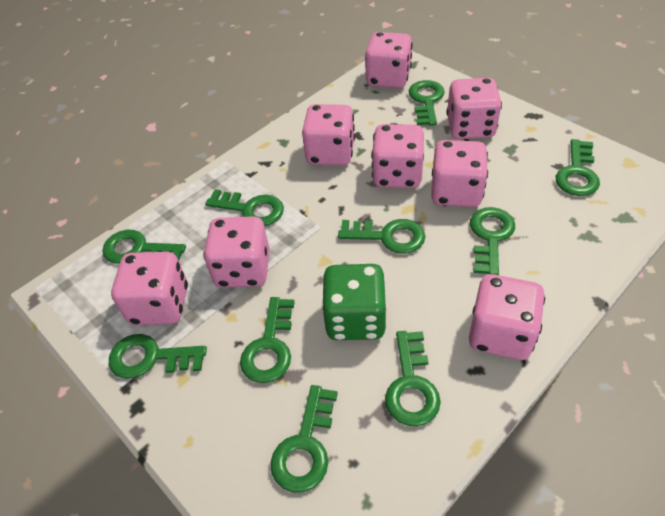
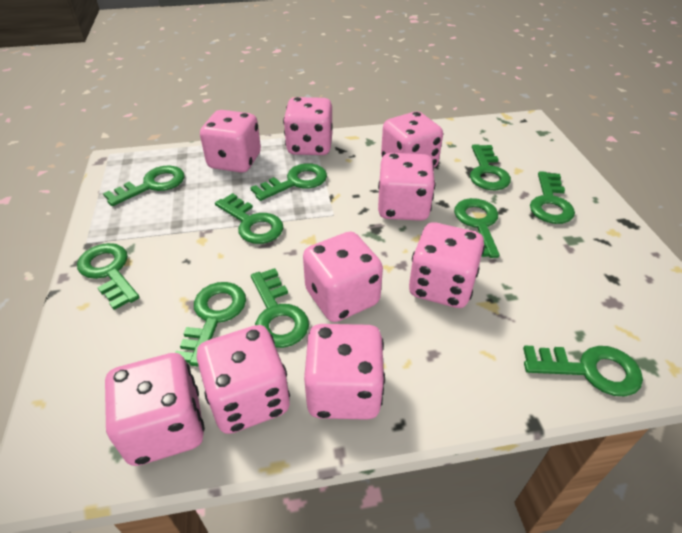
green dice: [322,264,387,340] = 1 -> none = 0
pink dice: [111,252,188,325] [203,216,270,288] [302,104,355,166] [365,32,413,88] [371,124,424,188] [431,140,488,207] [446,78,502,139] [469,274,545,360] = 8 -> [105,353,205,466] [197,325,290,434] [200,110,261,173] [283,97,332,155] [303,232,383,322] [304,324,385,420] [378,153,436,221] [381,111,443,167] [409,222,485,308] = 9

